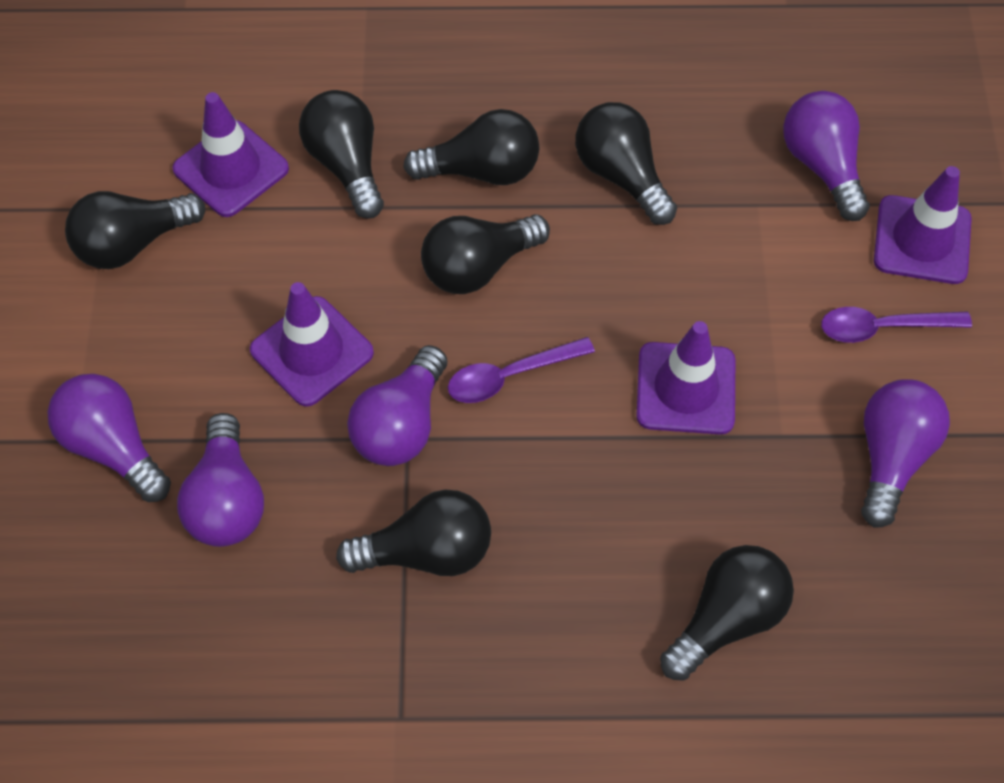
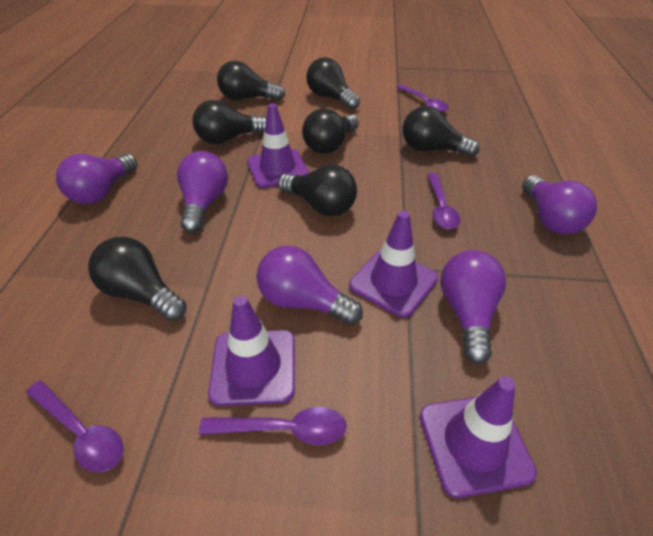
purple spoon: [448,337,595,403] [821,307,972,343] = 2 -> [26,381,124,472] [199,407,347,445] [396,84,449,112] [427,173,460,230] = 4

